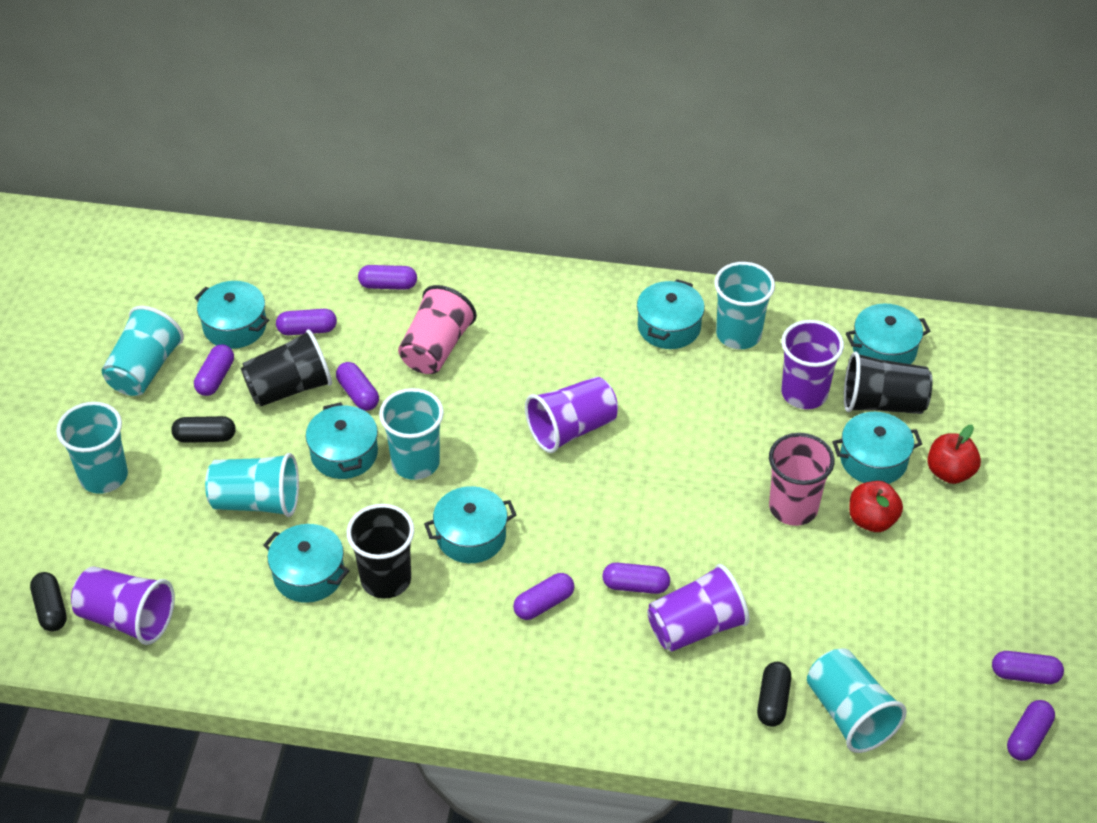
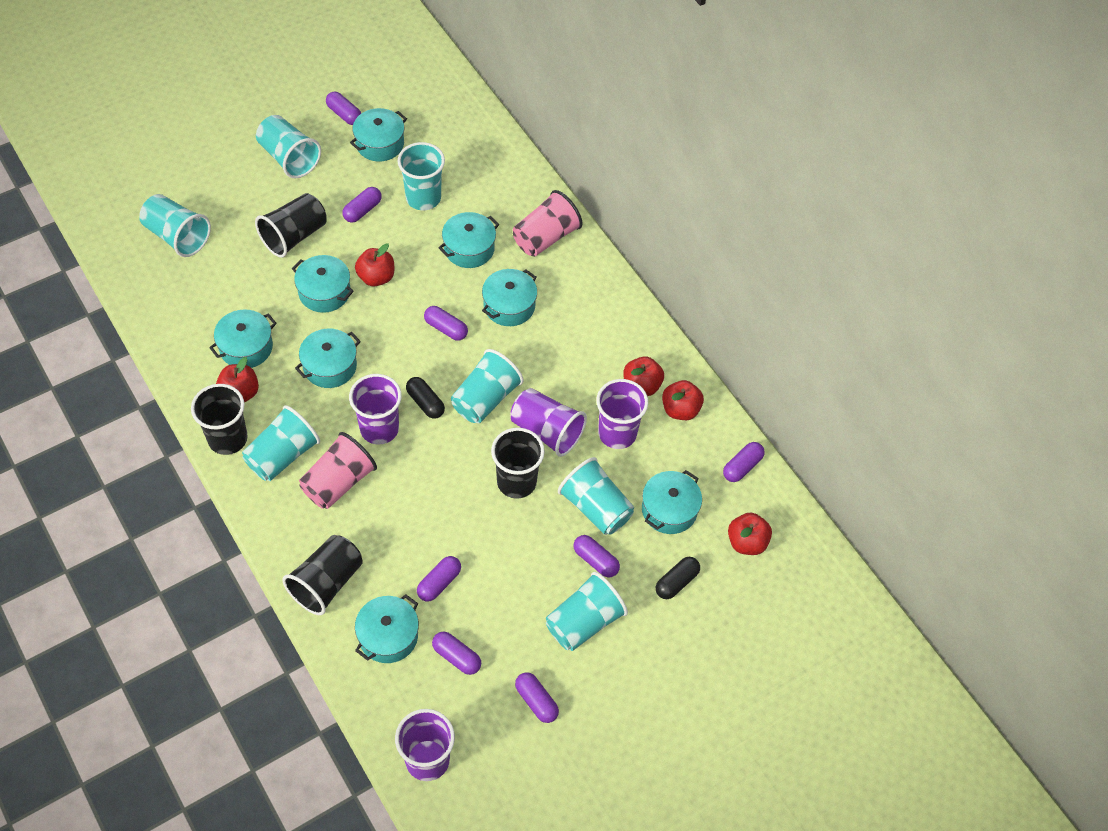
black capsule: [30,572,67,632] [171,416,236,443] [757,662,791,727] = 3 -> [406,377,445,419] [656,557,700,599] = 2
black cup: [241,329,332,406] [347,504,414,599] [844,352,932,414] = 3 -> [191,384,248,455] [255,193,327,258] [282,535,363,615] [491,428,545,499] = 4
red apple: [849,481,903,532] [927,425,981,484] = 2 -> [216,357,259,403] [355,243,394,287] [623,356,664,396] [662,380,704,420] [728,512,772,555] = 5
turquoise cup: [56,402,128,494] [102,306,184,396] [205,453,299,517] [379,388,444,480] [714,262,775,349] [807,648,907,753] = 6 -> [139,194,211,257] [242,405,320,481] [256,115,321,178] [398,142,445,210] [451,349,524,423] [546,572,628,651] [558,457,634,535] = 7
turquoise pot: [194,281,269,349] [263,524,349,603] [306,402,378,479] [424,486,516,563] [637,279,705,349] [832,412,922,484] [846,304,930,364] = 7 -> [209,309,277,368] [292,255,354,313] [295,329,361,388] [350,108,407,162] [355,594,419,663] [438,212,499,268] [482,269,537,326] [642,470,702,534] = 8

